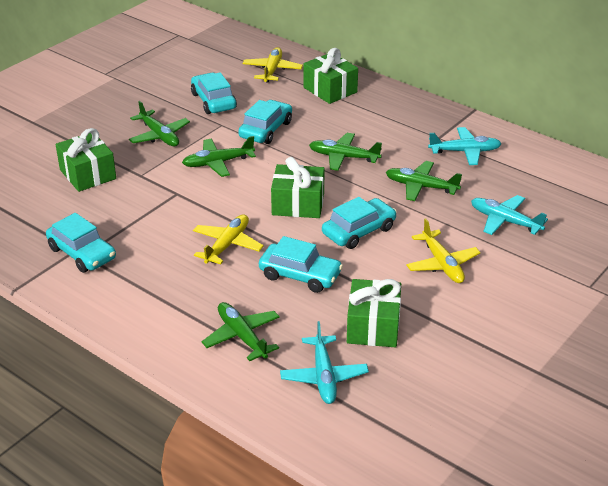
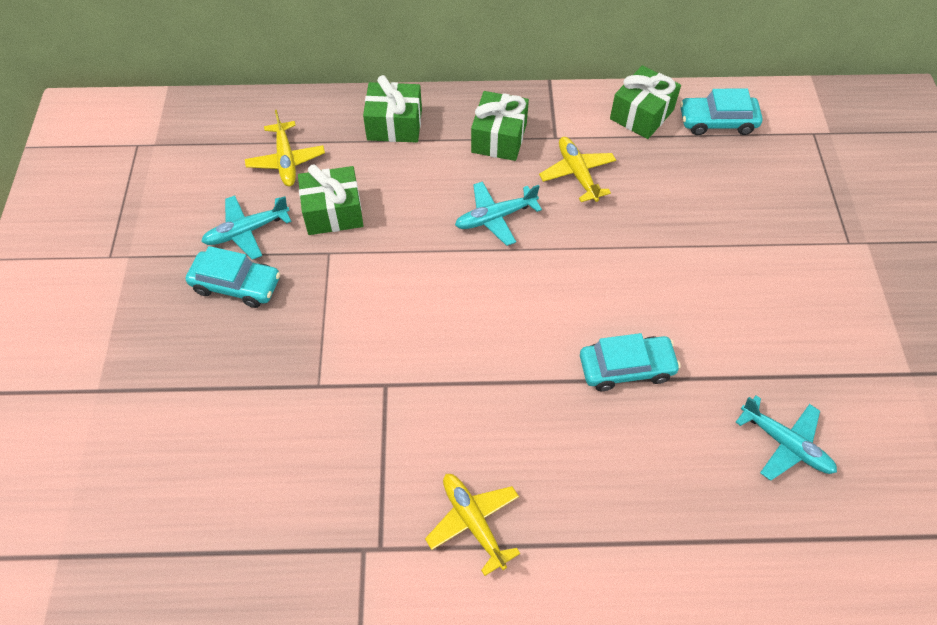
green plane: [129,101,190,147] [182,136,256,177] [202,302,280,361] [309,133,382,171] [386,161,462,201] = 5 -> none = 0
turquoise car: [46,213,116,273] [191,72,237,114] [238,100,292,144] [259,236,343,293] [322,197,397,249] = 5 -> [186,246,280,308] [580,333,681,391] [680,88,763,135] = 3

